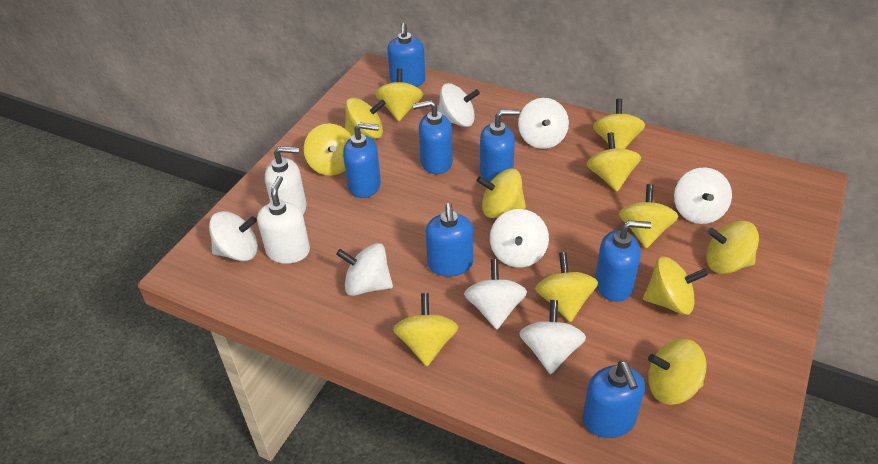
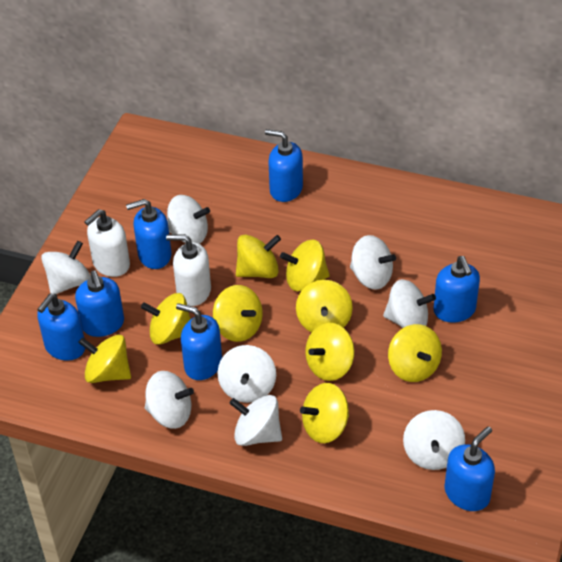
yellow spinning top: [304,123,352,176] [345,98,386,139] [375,68,423,121] [393,293,458,366] [476,169,526,218] [535,252,598,322] [586,132,641,192] [593,99,645,149] [619,184,678,248] [643,257,708,315] [648,339,707,405] [706,221,759,274] = 12 -> [78,335,131,383] [141,293,191,345] [213,285,263,342] [236,234,281,278] [280,239,330,291] [296,280,353,333] [300,383,349,443] [305,323,354,381] [388,324,442,382] = 9

